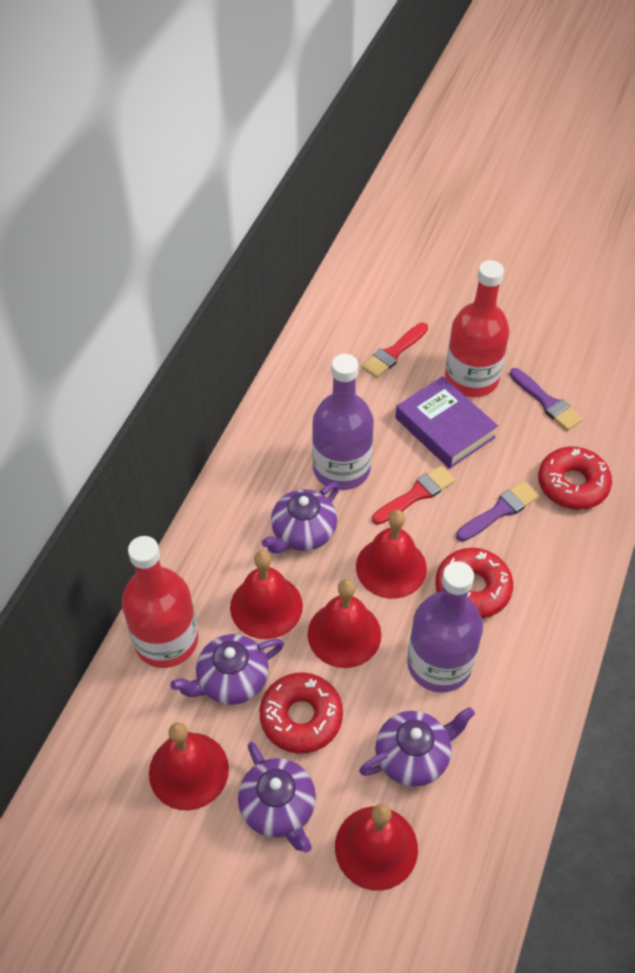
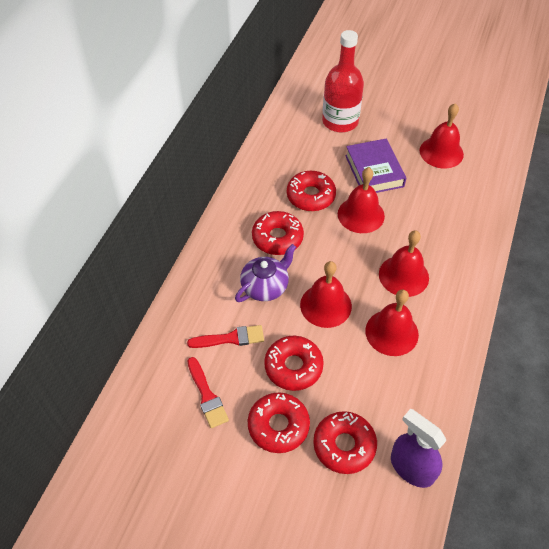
purple bottle: [312,354,374,490] [407,561,483,693] = 2 -> none = 0
purple brush: [456,481,539,541] [510,368,583,431] = 2 -> none = 0
purple spray bottle: none = 0 -> [391,409,446,488] = 1
purple teapot: [170,634,284,705] [238,742,316,853] [262,482,340,554] [359,707,475,787] = 4 -> [235,244,296,302] = 1
red bottle: [122,536,198,668] [445,260,509,397] = 2 -> [322,30,364,132] = 1
red donut: [260,672,343,754] [435,548,513,618] [538,446,612,510] = 3 -> [248,392,310,453] [252,211,304,255] [264,336,324,391] [287,171,336,211] [313,411,377,474] = 5

